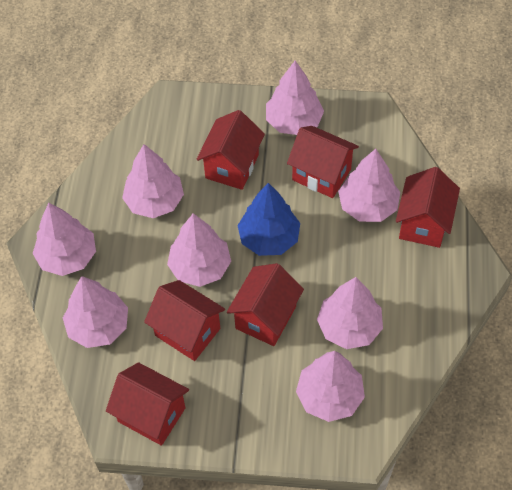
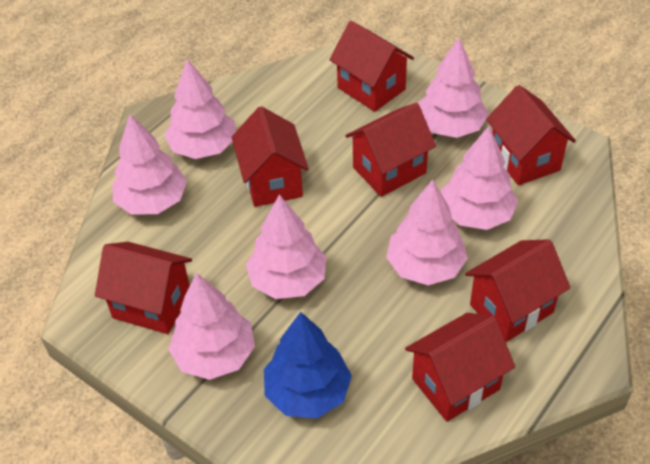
pink tree: [33,203,96,276] [63,276,128,348] [122,144,184,218] [167,213,231,287] [266,61,324,135] [296,351,365,422] [317,277,383,349] [338,149,400,222] = 8 -> [112,114,187,215] [164,59,235,159] [168,273,255,380] [246,194,326,299] [386,180,468,285] [418,37,489,138] [441,126,518,230] = 7
red house: [106,362,189,446] [144,280,225,361] [196,110,265,190] [227,263,304,346] [287,126,359,198] [396,167,460,248] = 6 -> [95,242,192,334] [232,106,309,207] [329,21,414,112] [345,103,436,197] [405,313,515,422] [465,239,570,342] [486,85,576,186] = 7

